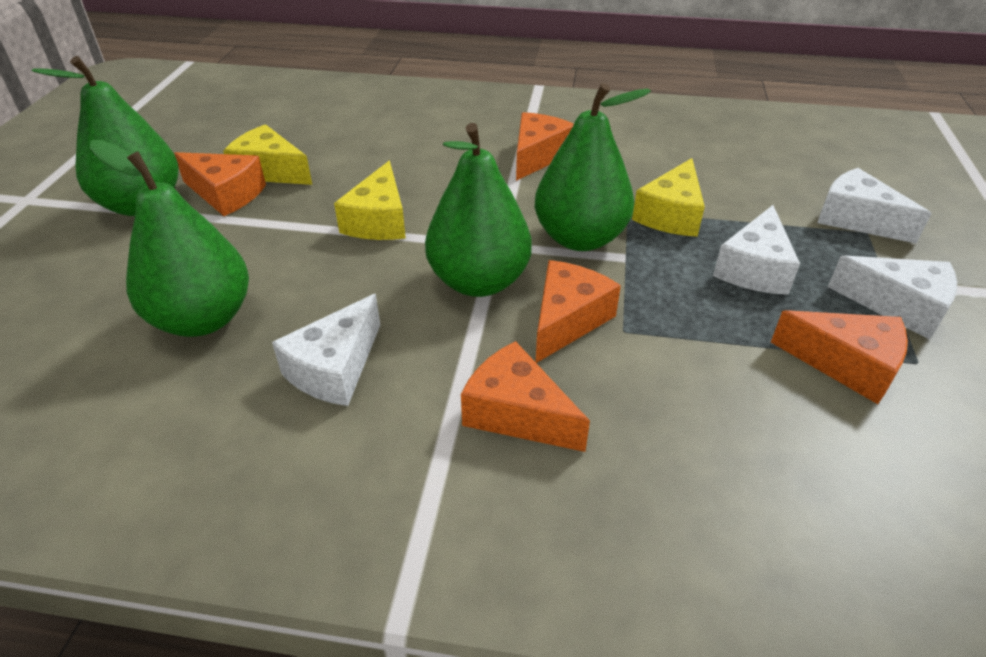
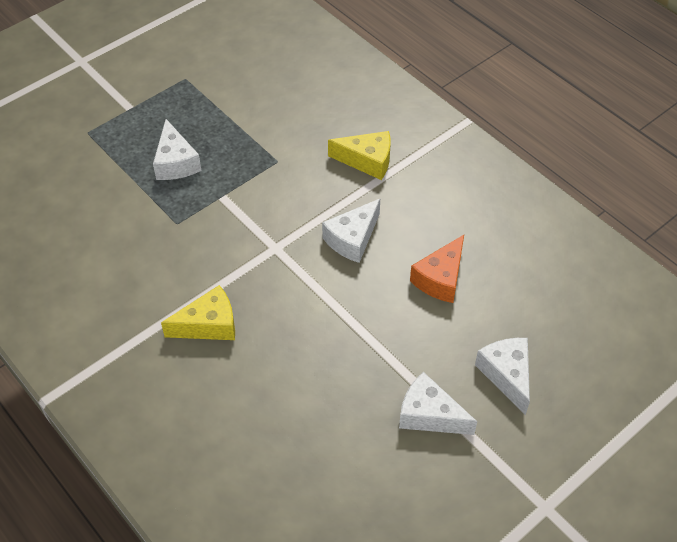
green pear: [32,56,179,216] [90,140,249,337] [425,123,532,297] [535,83,651,251] = 4 -> none = 0
orange cheese: [174,152,266,216] [461,341,590,452] [516,112,574,181] [536,260,621,363] [771,310,908,404] = 5 -> [410,235,464,303] = 1
yellow cheese: [223,124,312,185] [334,161,406,240] [632,158,705,237] = 3 -> [161,285,235,340] [328,131,391,180] = 2

